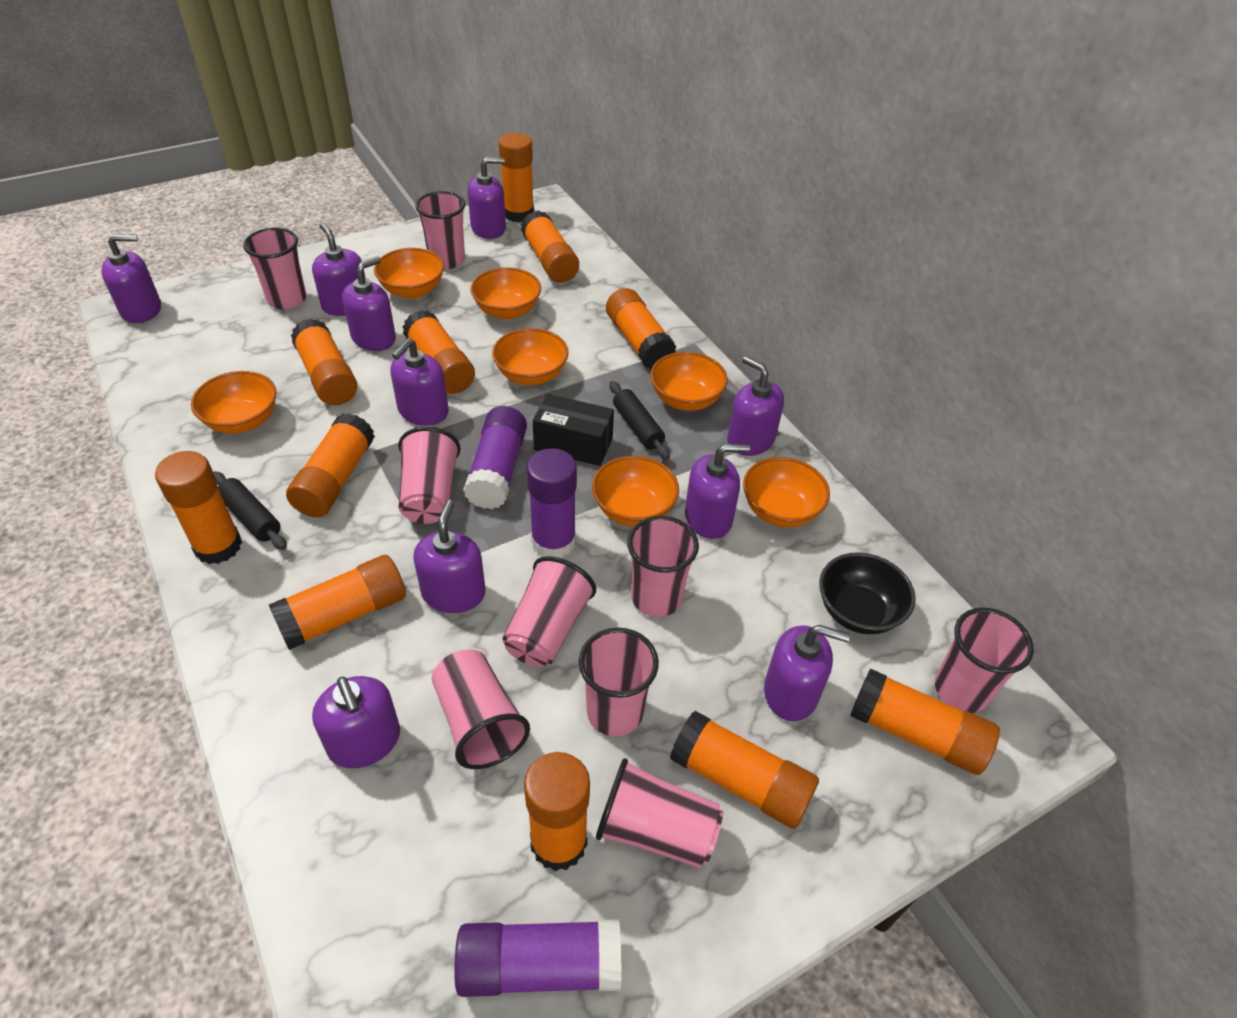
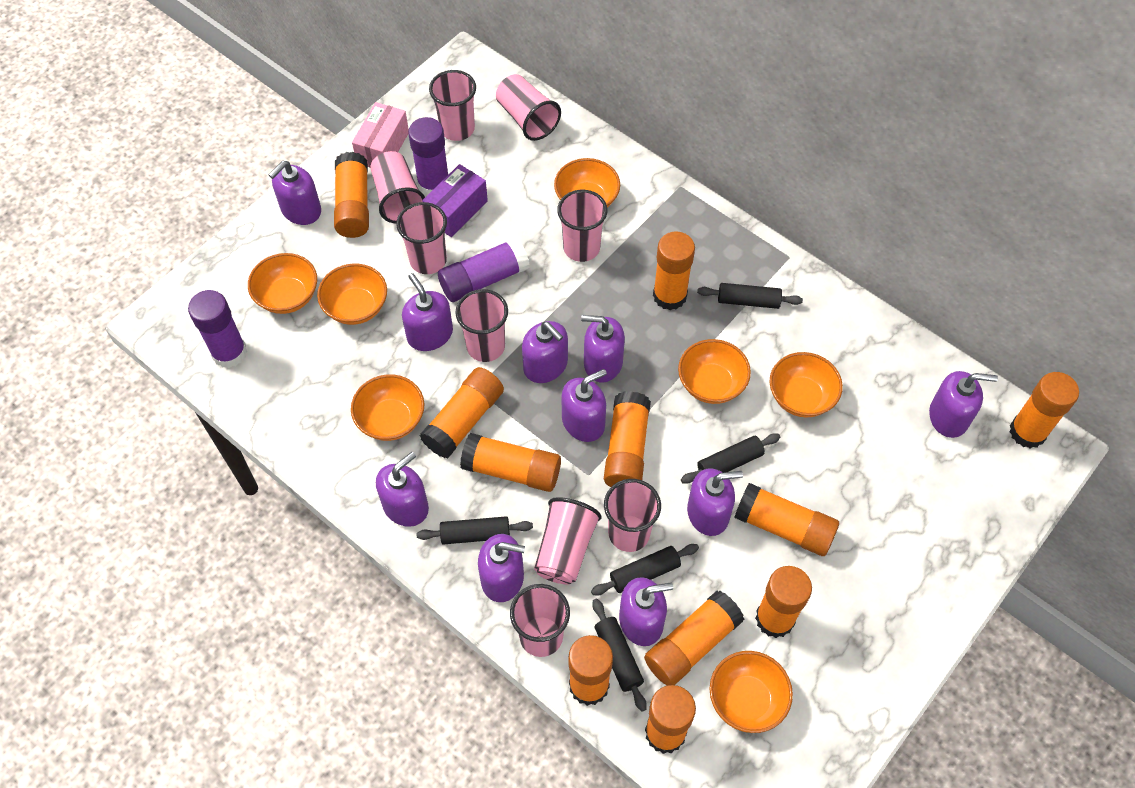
black bowl: [819,552,916,634] = 1 -> none = 0
black box: [533,394,614,466] = 1 -> none = 0
black rolling pin: [213,471,287,550] [610,381,670,459] = 2 -> [416,516,533,545] [591,544,699,595] [593,599,647,712] [681,433,780,484] [697,283,803,309] = 5
pink box: none = 0 -> [352,102,409,168] = 1
purple box: none = 0 -> [422,164,488,237] = 1

